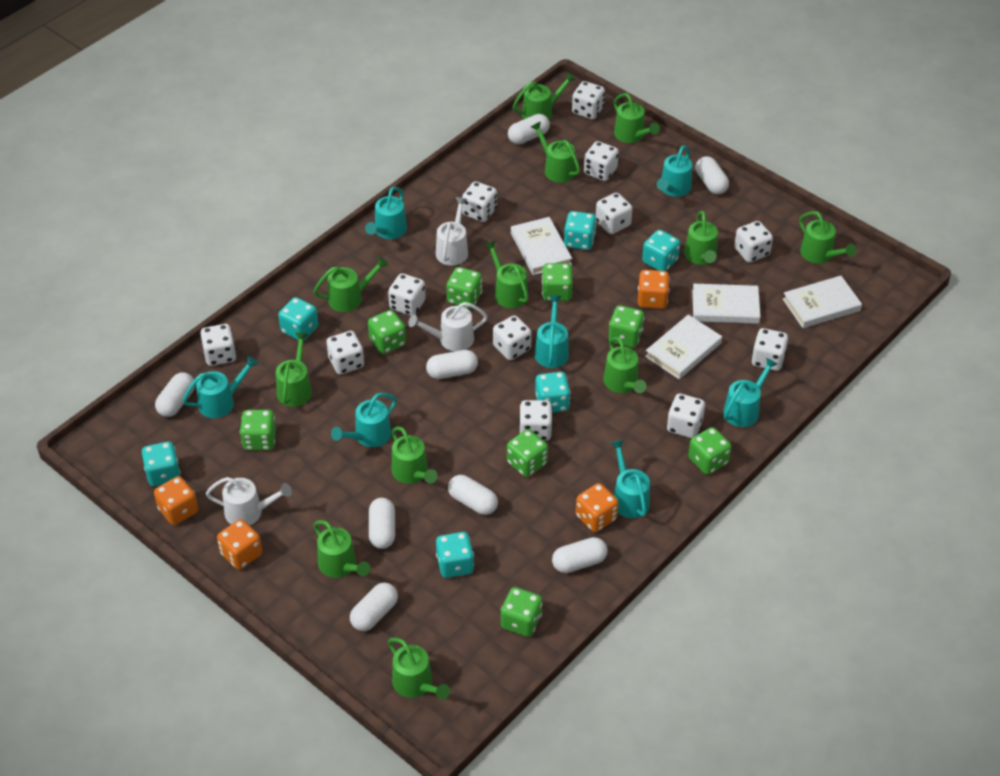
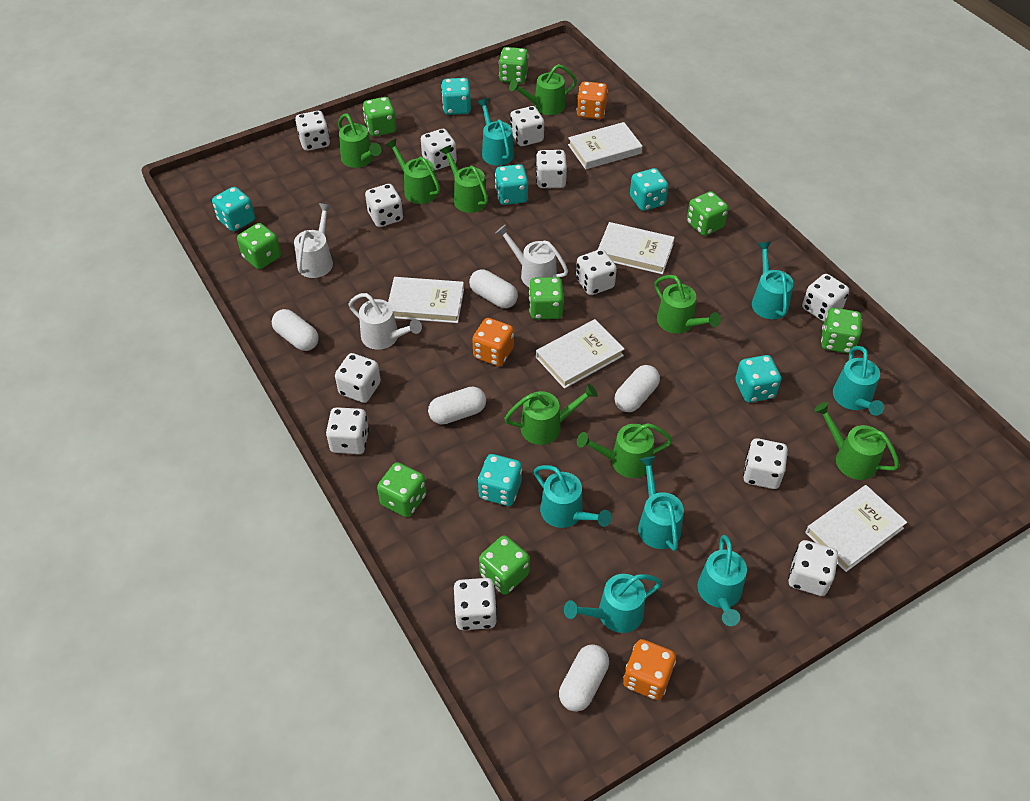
green watering can: [276,332,312,407] [313,257,388,312] [314,520,370,578] [388,638,450,700] [391,427,438,484] [484,240,529,308] [512,72,576,121] [531,121,580,183] [603,337,647,393] [614,93,660,143] [684,211,718,265] [799,211,856,264] = 12 -> [338,114,382,168] [386,139,440,204] [440,145,488,213] [504,384,598,445] [509,64,577,115] [577,423,673,478] [655,275,721,334] [814,402,899,480] = 8
orange dice: [154,476,198,525] [217,519,262,569] [576,483,619,532] [638,270,670,309] = 4 -> [472,318,514,366] [576,81,608,119] [623,639,676,700] = 3
white book: [511,217,572,275] [645,315,722,379] [692,284,761,324] [783,276,862,328] = 4 -> [388,277,464,323] [536,319,624,389] [568,122,642,169] [598,222,675,274] [805,485,907,572] = 5
white capsule: [155,372,195,417] [350,583,398,631] [369,498,395,549] [426,350,478,379] [448,475,498,515] [508,114,550,144] [552,537,607,573] [696,156,729,194] = 8 -> [272,309,319,351] [428,387,486,425] [469,269,518,308] [559,644,609,712] [614,365,660,412] = 5

